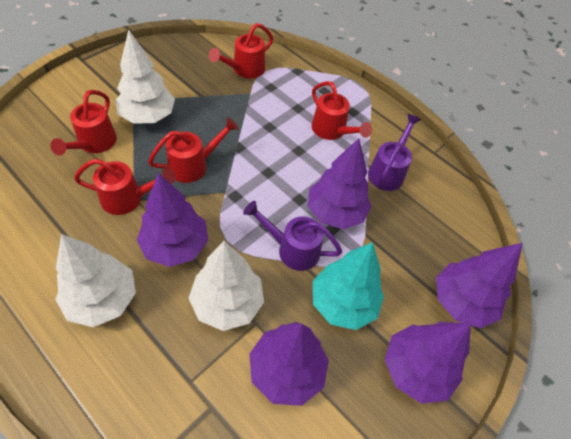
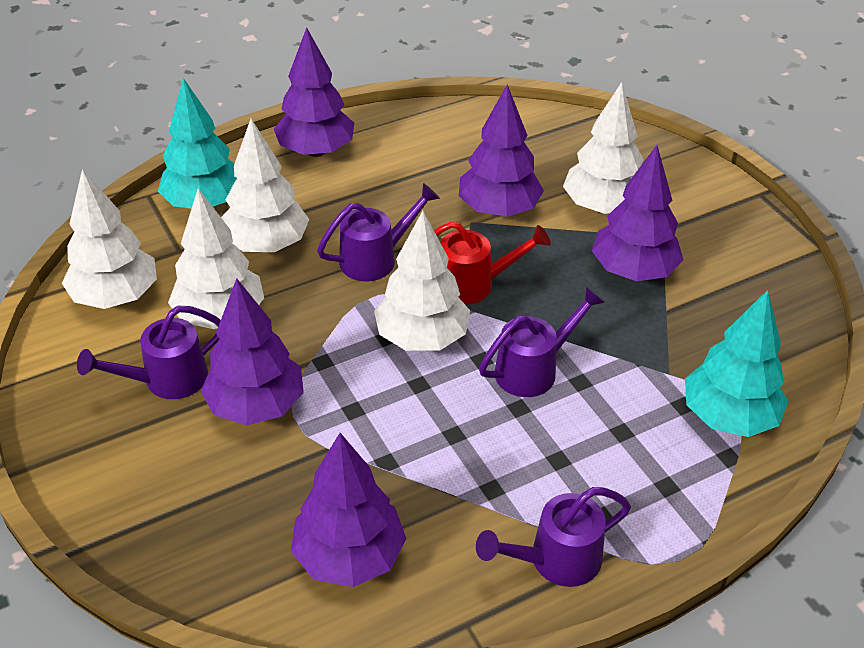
purple watering can: [243,201,342,271] [368,114,421,191] = 2 -> [77,305,221,399] [317,183,440,281] [476,487,631,587] [479,286,605,397] = 4
red watering can: [50,90,117,155] [74,159,175,215] [148,117,239,183] [209,23,273,79] [312,81,372,140] = 5 -> [434,221,551,305] = 1
turquoise tree: [313,242,384,330] = 1 -> [158,78,237,209] [685,290,788,437] = 2
white tree: [55,234,136,327] [116,30,175,124] [188,241,264,331] = 3 -> [62,169,157,309] [168,188,264,329] [221,119,309,252] [374,211,470,351] [563,82,644,214] = 5

